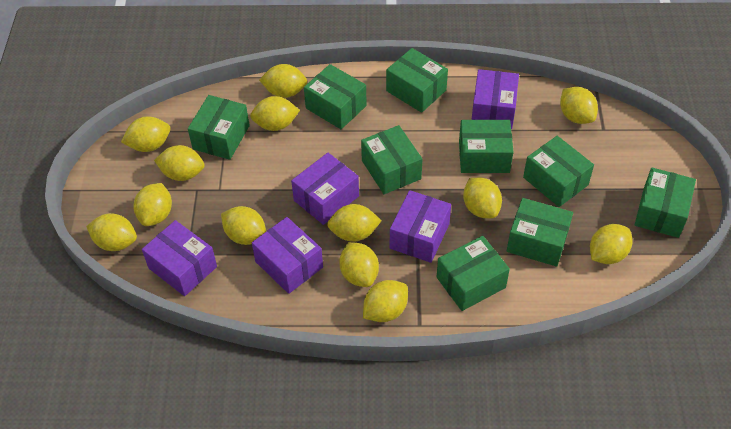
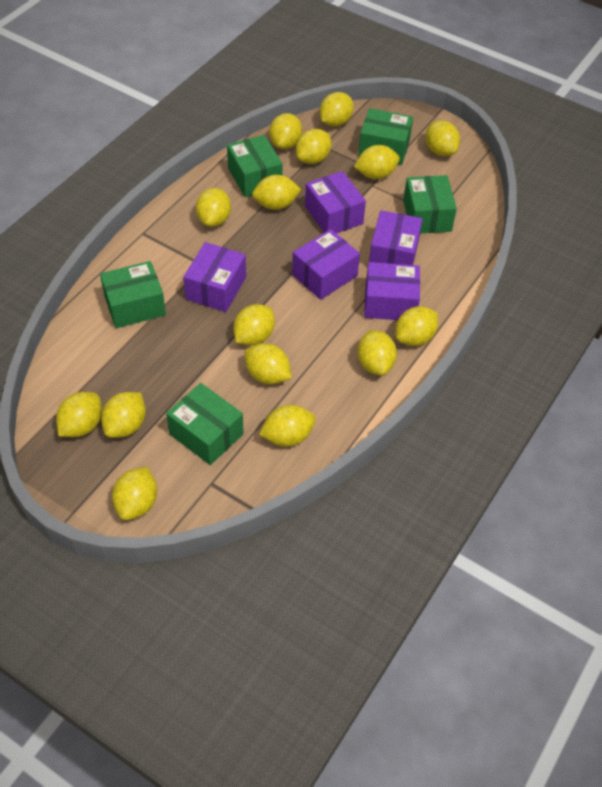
green box: [188,95,250,160] [304,64,367,129] [361,125,422,194] [386,48,448,113] [437,236,510,311] [459,120,513,173] [507,198,573,267] [523,136,594,207] [635,168,696,238] = 9 -> [100,261,166,328] [166,383,244,465] [227,135,283,197] [358,108,413,165] [403,175,457,233] = 5
yellow lemon: [86,213,137,251] [121,116,170,152] [133,183,172,226] [154,145,205,181] [221,206,266,245] [250,96,300,131] [259,64,307,98] [327,204,382,242] [339,242,379,287] [363,280,408,322] [463,178,502,218] [560,87,598,124] [590,224,632,264] = 13 -> [56,392,102,437] [101,392,146,438] [112,467,157,520] [196,188,231,227] [233,304,275,345] [244,343,292,384] [252,175,302,210] [259,405,316,447] [269,113,302,149] [296,129,332,164] [320,92,354,127] [354,145,400,179] [357,330,397,376] [395,306,438,346] [425,120,460,156] = 15

